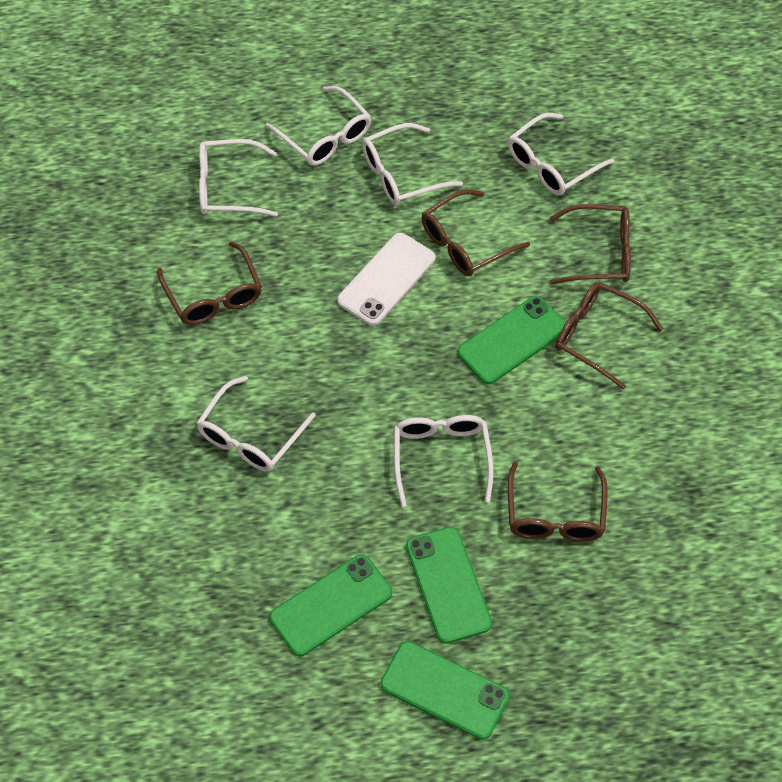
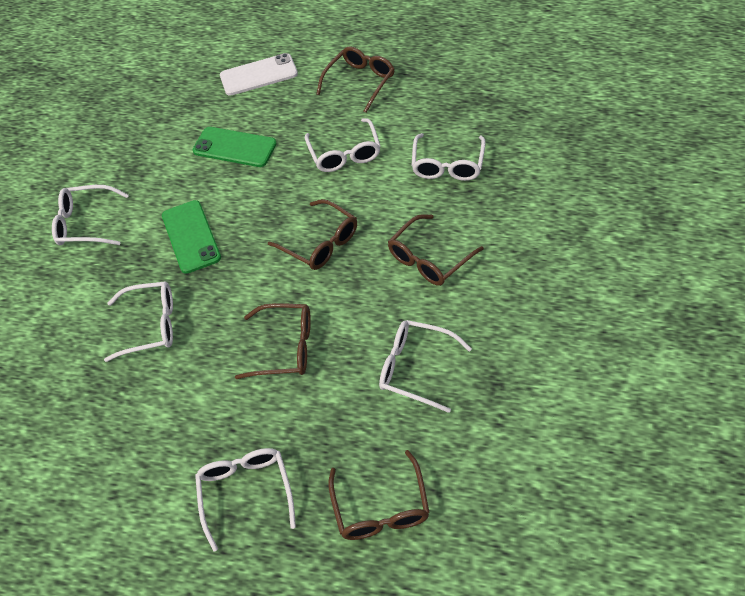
green phone: [269,555,392,656] [381,641,509,739] [406,527,492,644] [457,296,566,384] = 4 -> [162,200,221,274] [192,127,277,167] = 2

